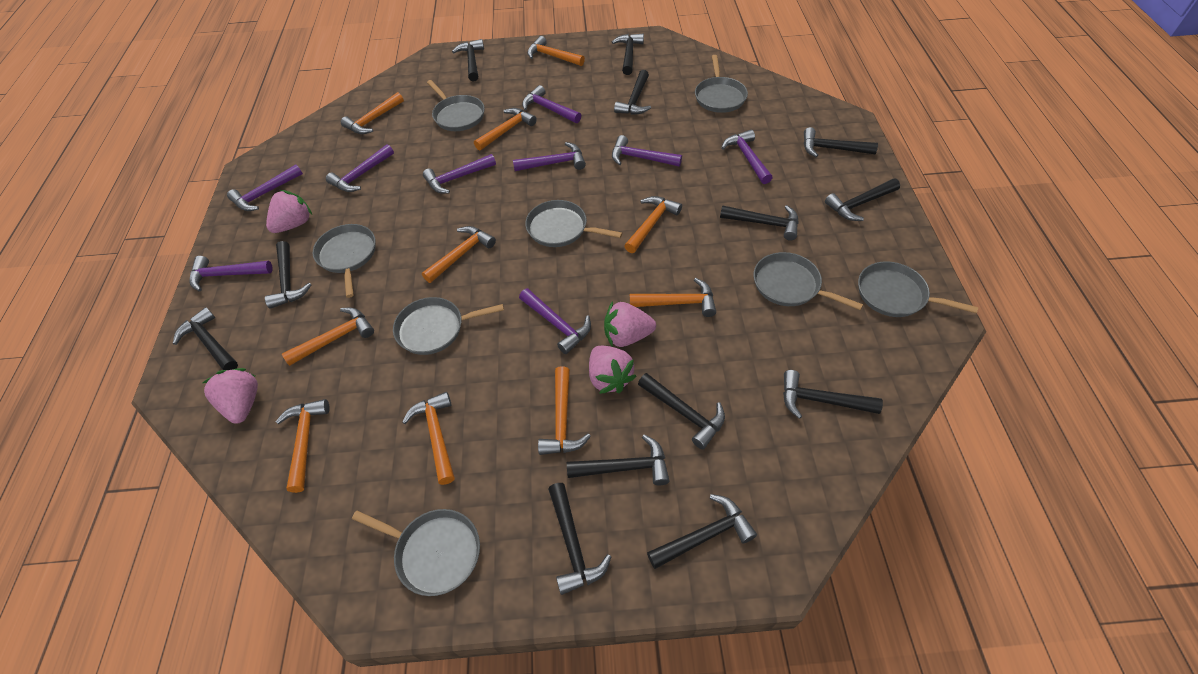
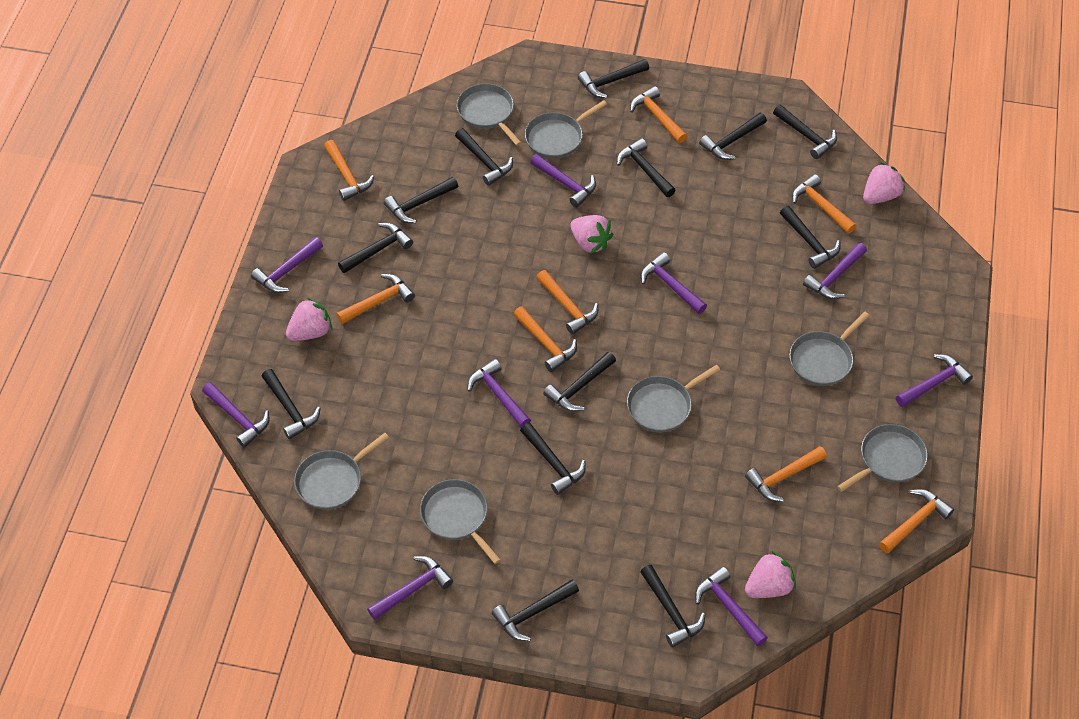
grey pan: [313,224,376,298] [352,509,480,596] [393,297,504,355] [427,80,485,131] [525,200,622,247] [695,55,748,113] [754,252,863,310] [858,261,978,317] = 8 -> [294,433,389,510] [420,479,501,564] [457,84,522,146] [525,100,607,159] [627,365,720,432] [789,312,870,386] [837,424,928,492] = 7
orange hammer: [275,399,330,493] [282,308,374,366] [341,92,404,134] [402,392,455,485] [422,226,496,283] [474,108,537,151] [527,36,585,66] [538,366,591,455] [624,196,682,253] [630,278,716,317] = 10 -> [324,140,374,201] [337,274,415,324] [513,306,577,372] [536,270,598,335] [630,86,687,143] [745,446,827,502] [792,174,856,234] [879,489,954,553] = 8

